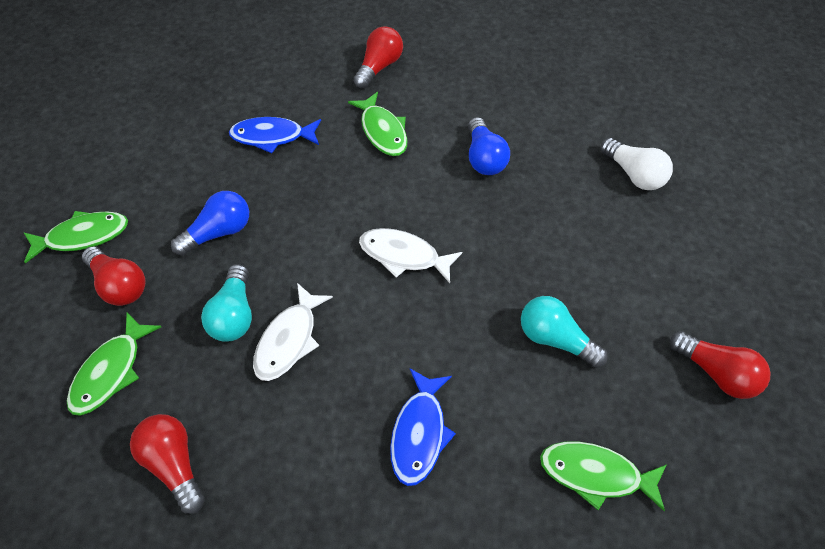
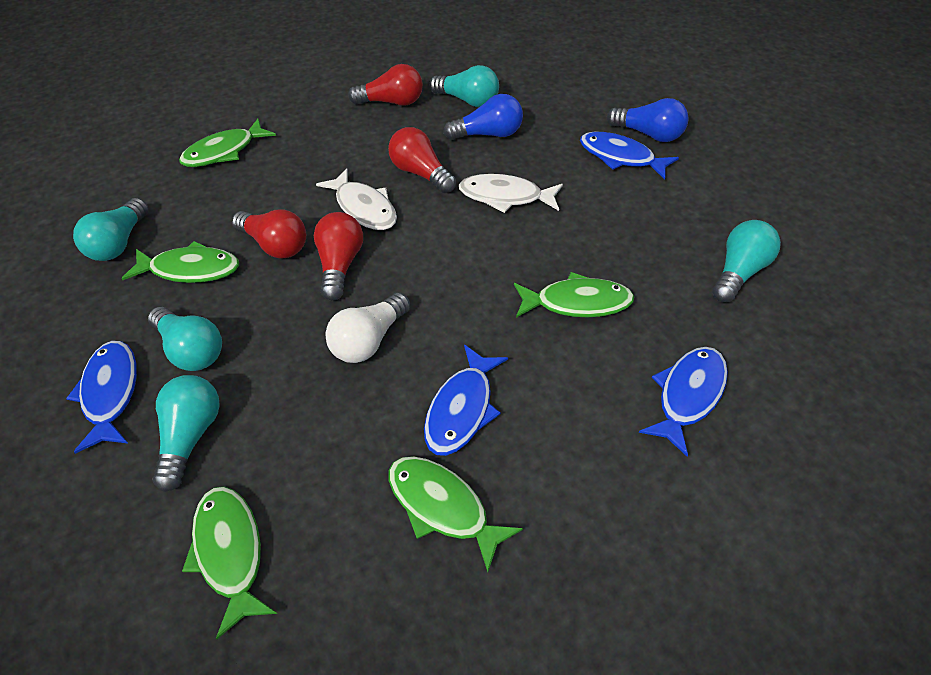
blue fish: [229,117,321,153] [390,369,456,486] = 2 -> [66,341,137,454] [424,345,508,456] [580,132,679,180] [639,347,728,457] = 4
green fish: [23,211,128,264] [67,312,161,416] [348,92,407,156] [540,441,667,511] = 4 -> [122,241,239,283] [179,118,276,167] [182,486,277,639] [388,456,523,572] [514,272,635,318] = 5
turquoise light bulb: [201,264,252,342] [521,296,608,368] = 2 -> [73,198,149,261] [148,307,222,371] [152,375,220,492] [429,65,499,107] [712,220,781,303] = 5

